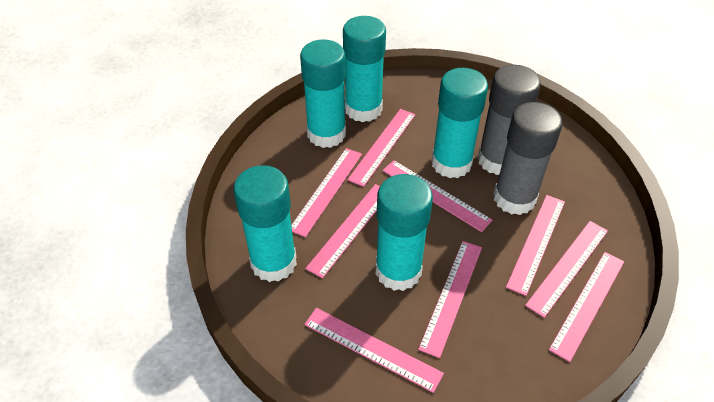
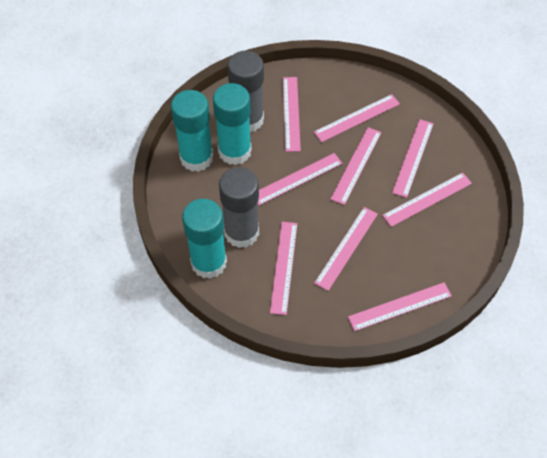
turquoise glue stick: [233,165,297,282] [300,39,346,148] [343,16,386,122] [376,174,433,291] [431,68,488,178] = 5 -> [171,90,213,172] [182,199,227,279] [213,83,252,165] = 3

